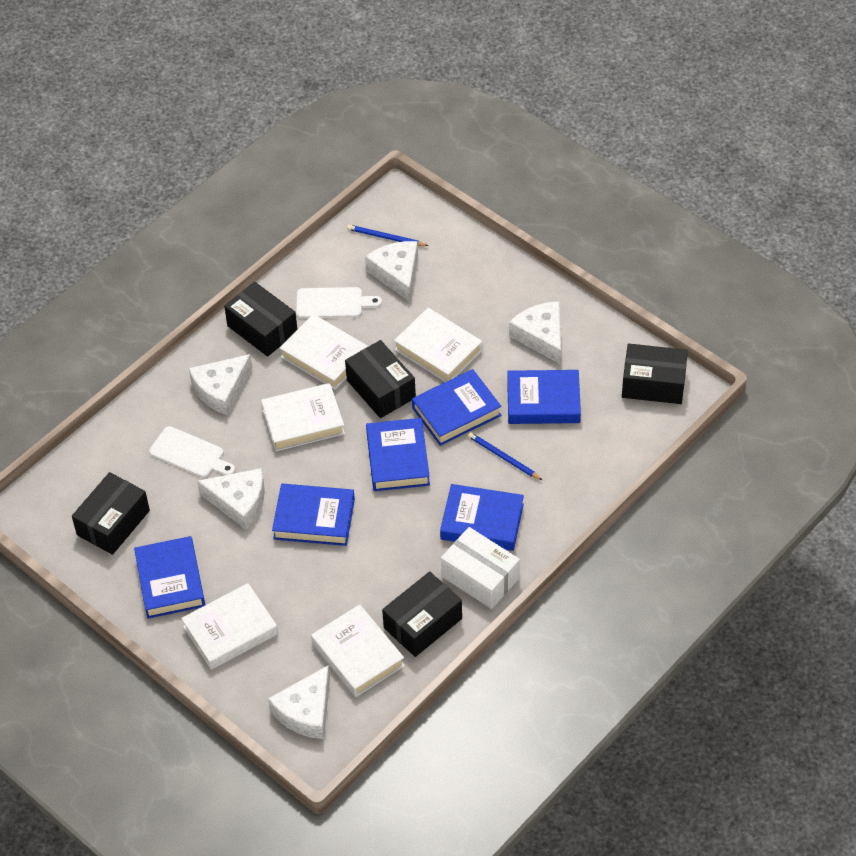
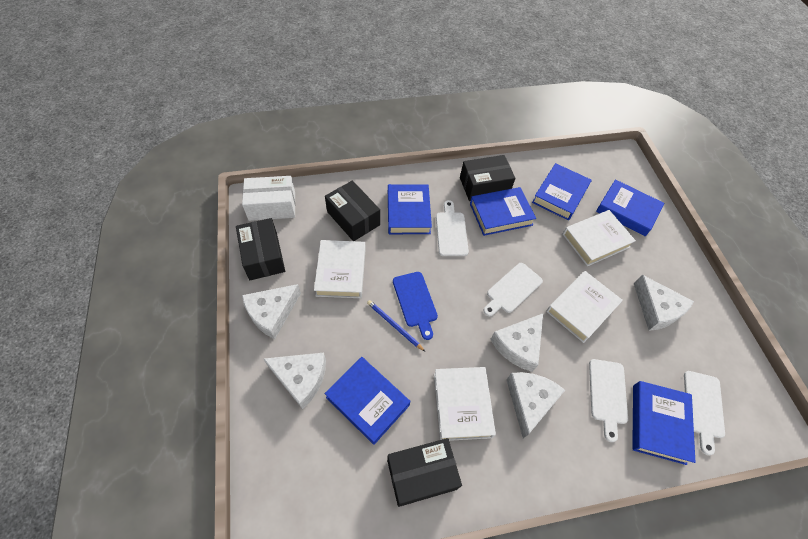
black box: [72,472,150,555] [224,282,298,357] [345,340,416,418] [382,571,462,657] [622,343,688,404] = 5 -> [236,218,285,280] [325,180,380,241] [387,438,462,507] [460,155,516,201] = 4
blue cutting board: none = 0 -> [393,272,438,340] = 1
blue pencil: [347,225,428,246] [468,432,542,480] = 2 -> [367,300,425,352] = 1
white book: [181,583,278,670] [261,383,345,451] [280,314,368,390] [311,604,405,697] [394,308,482,382] = 5 -> [314,240,366,298] [434,367,496,441] [546,271,623,343] [562,210,636,266] = 4
white cutting board: [149,426,235,478] [296,287,382,318] = 2 -> [436,200,469,256] [484,263,543,316] [589,359,628,442] [684,371,725,455] = 4

